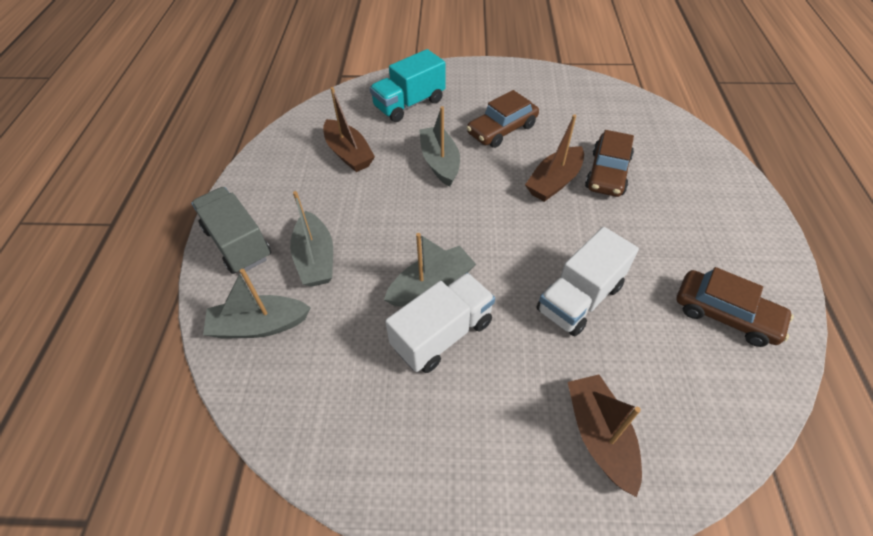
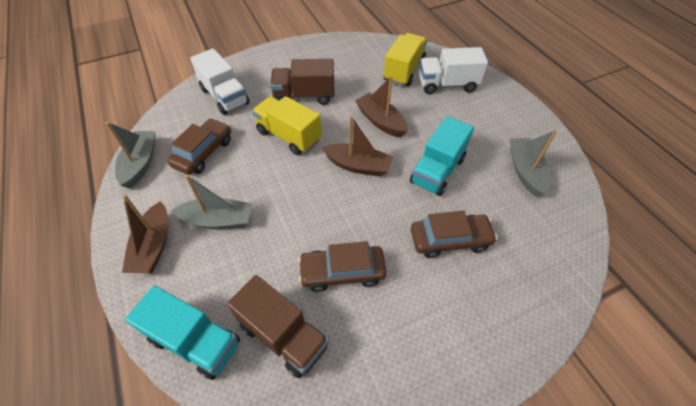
brown truck: none = 0 -> [227,275,329,378] [270,59,335,105] = 2
grey boat: [203,269,311,339] [290,191,333,287] [384,233,476,306] [419,106,460,187] = 4 -> [105,122,155,189] [171,175,252,229] [510,130,557,197] = 3
grey truck: [191,187,271,274] = 1 -> none = 0
turquoise truck: [370,49,445,122] = 1 -> [125,286,240,380] [410,116,474,196] = 2
yellow truck: none = 0 -> [252,96,322,155] [384,33,427,86] = 2

